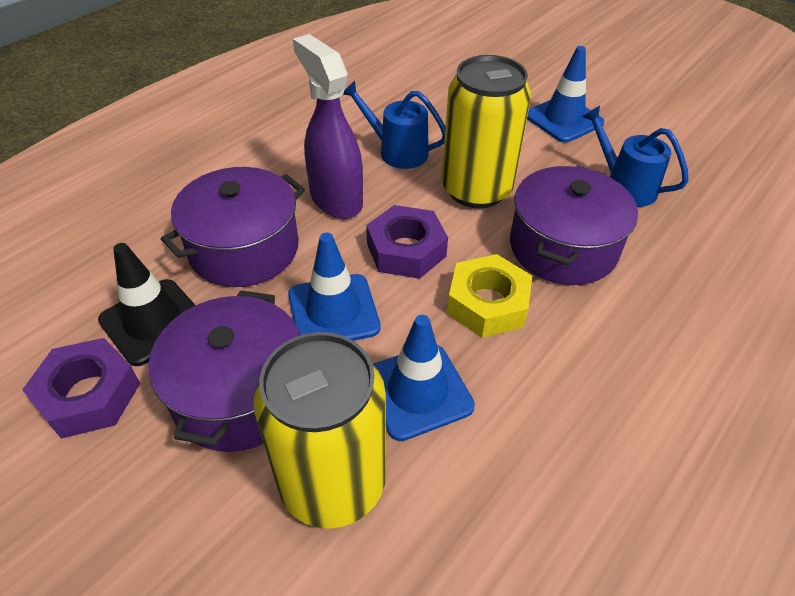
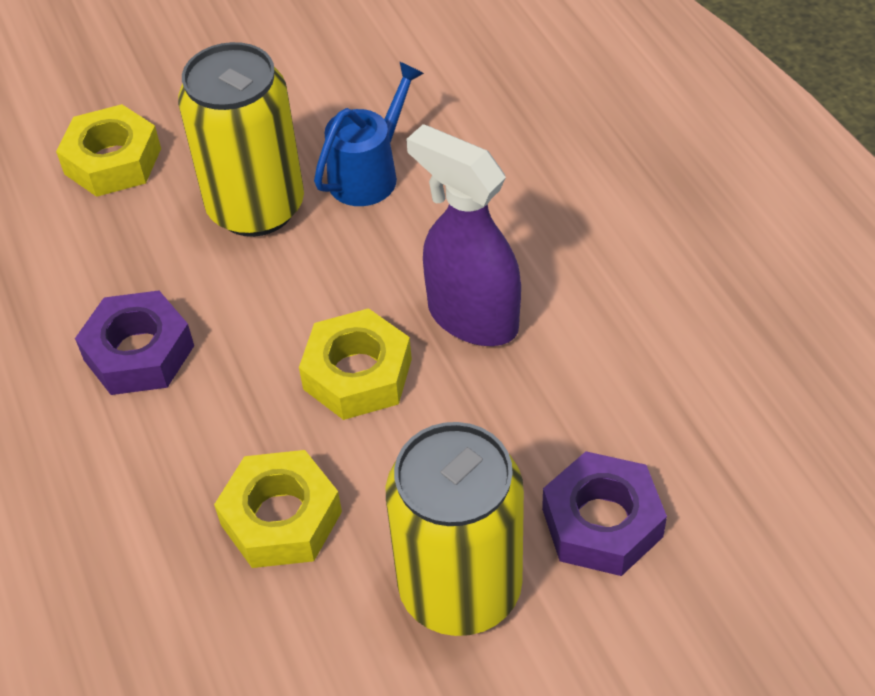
black traffic cone: [98,243,195,366] = 1 -> none = 0
blue traffic cone: [288,233,381,341] [374,315,475,441] [527,46,604,142] = 3 -> none = 0
blue watering can: [343,80,445,169] [582,106,689,207] = 2 -> [314,61,424,206] = 1
purple pot: [148,290,301,452] [161,167,305,287] [510,166,638,285] = 3 -> none = 0
yellow nut: [447,254,532,338] = 1 -> [56,104,161,197] [214,450,342,568] [299,308,412,420] = 3

